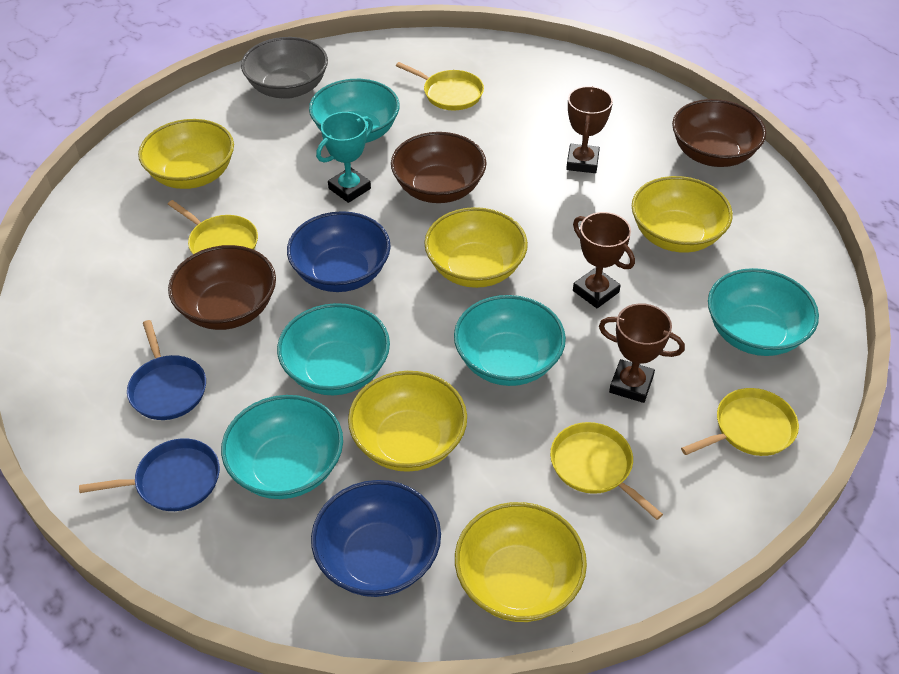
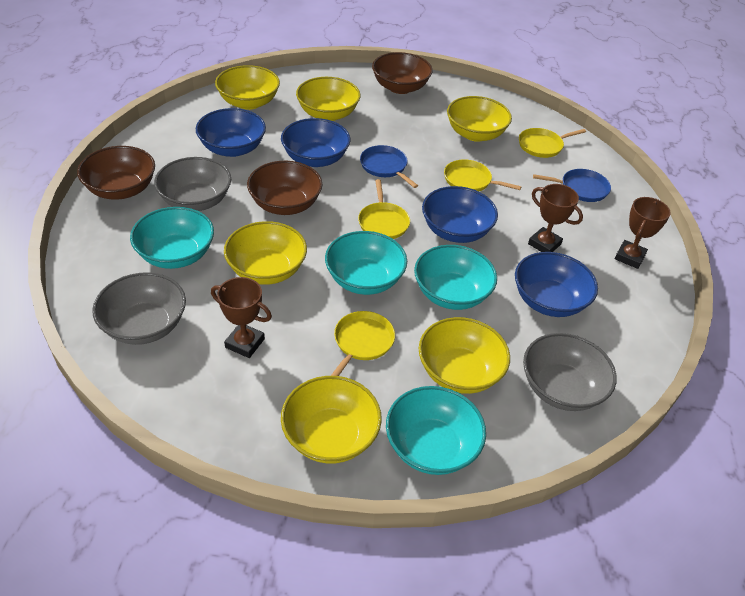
blue bowl: [287,211,391,292] [311,480,441,597] = 2 -> [196,108,266,157] [281,118,350,167] [422,186,498,243] [515,252,598,317] = 4
grey bowl: [241,37,328,99] = 1 -> [92,272,186,345] [154,157,231,211] [523,333,617,411] = 3
turquoise bowl: [221,395,343,499] [277,303,390,395] [309,79,400,143] [454,295,566,386] [708,268,819,356] = 5 -> [130,207,214,269] [325,231,407,295] [386,386,486,475] [414,245,497,310] = 4
turquoise trophy: [316,112,373,203] = 1 -> none = 0
yellow bowl: [138,119,234,189] [348,371,467,472] [424,207,528,288] [455,502,587,622] [632,176,733,253] = 5 -> [215,65,280,110] [224,221,307,285] [281,376,382,463] [296,77,361,121] [419,317,510,394] [447,96,512,142] = 6

